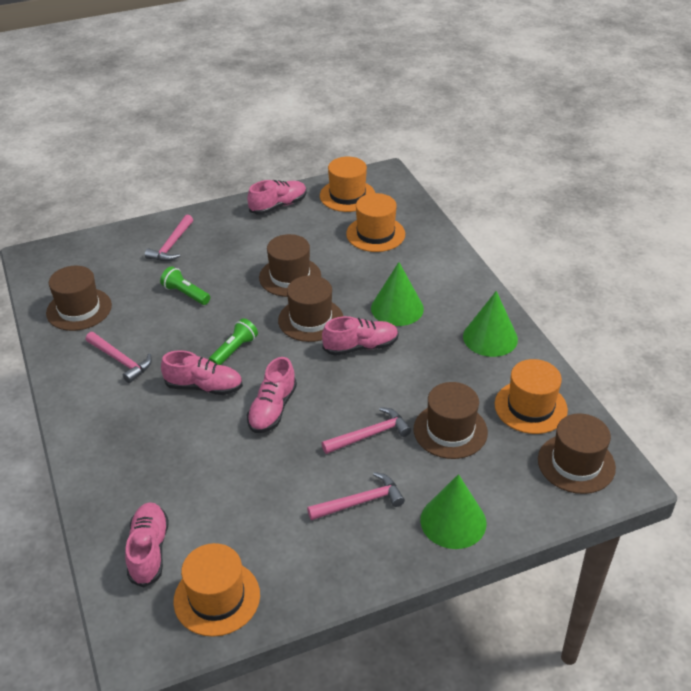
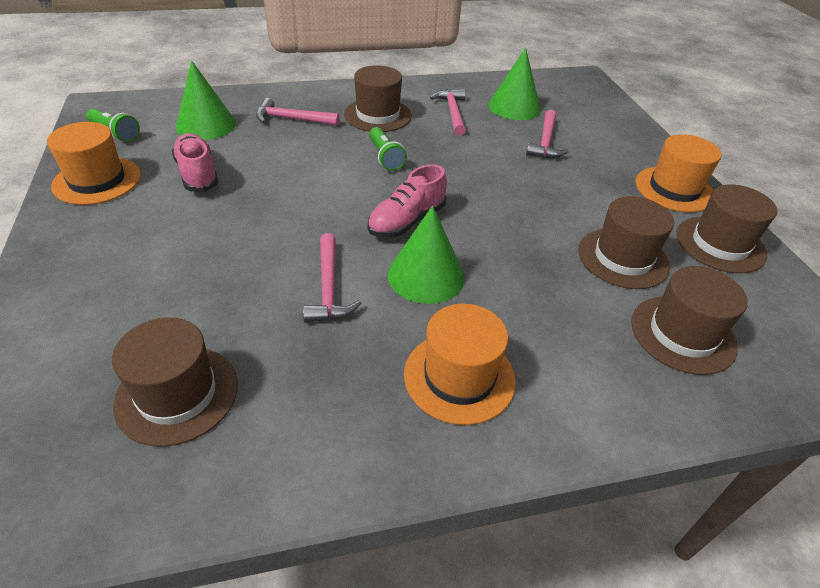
orange hat: [174,543,260,637] [320,157,375,212] [346,193,405,252] [495,359,568,434] = 4 -> [47,122,141,205] [404,304,516,425] [635,134,722,212] = 3
pink shoe: [125,502,169,587] [161,350,243,395] [247,180,307,215] [247,357,297,433] [322,316,399,356] = 5 -> [172,133,218,192] [368,164,447,238] = 2

